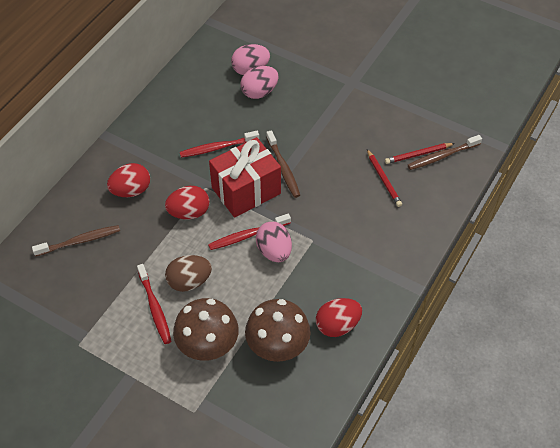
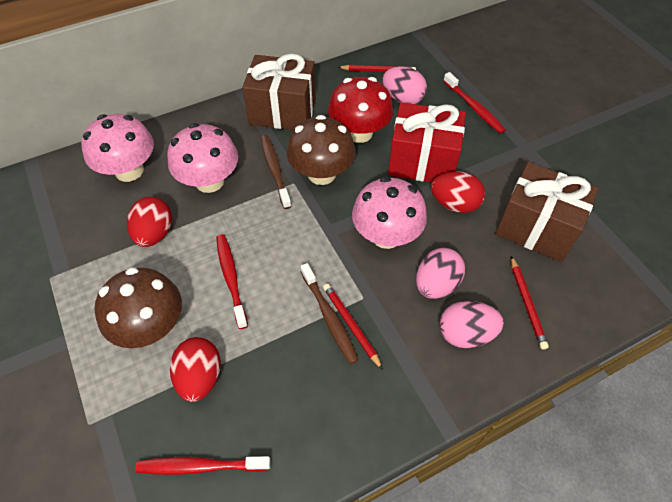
brown egg: [165,255,212,292] = 1 -> none = 0
brown gift: none = 0 -> [242,54,316,130] [495,162,598,262] = 2
brown toothbrush: [32,225,120,257] [266,130,300,198] [408,135,482,170] = 3 -> [261,135,292,209] [300,263,359,364] = 2
pink mushroom: none = 0 -> [81,114,154,182] [167,123,238,193] [352,176,427,249] = 3
red mushroom: none = 0 -> [328,77,393,143] = 1
red pencil: [367,149,402,207] [385,143,455,164] = 2 -> [323,283,383,370] [338,65,416,72] [511,256,549,350] = 3

